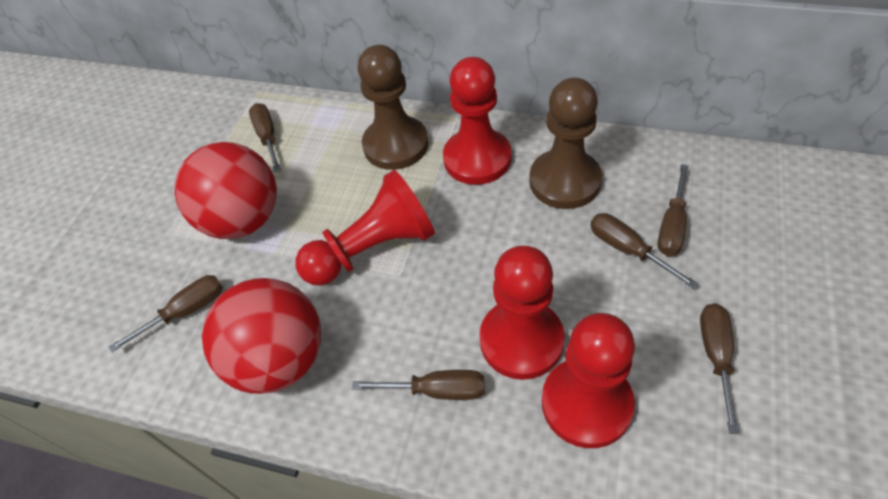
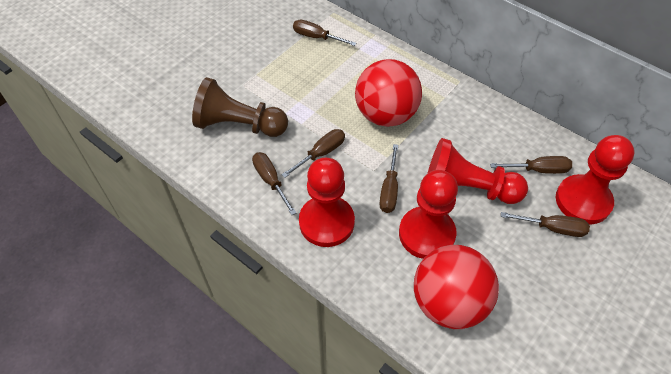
brown pawn: [358,45,428,170] [529,78,602,209] = 2 -> [192,77,288,137] = 1

